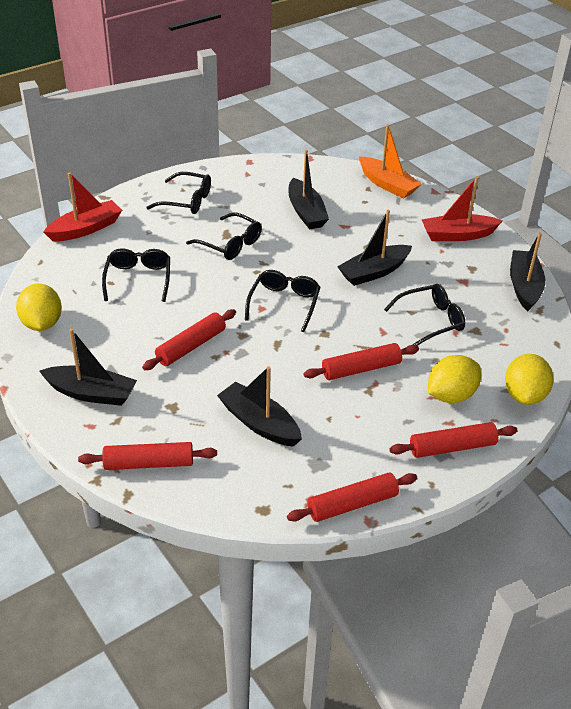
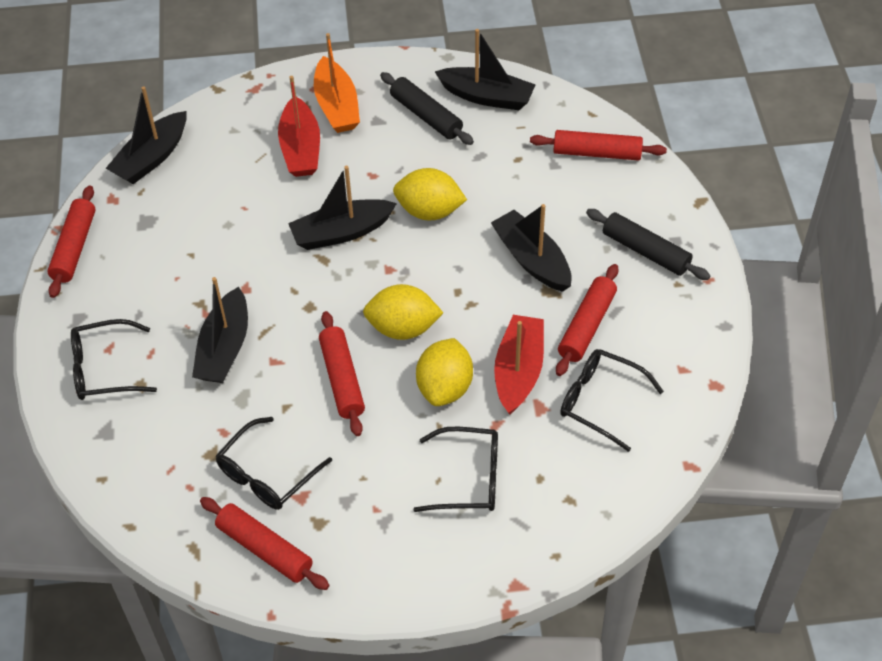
black glasses: [102,248,170,302] [146,172,211,214] [186,213,262,260] [245,270,320,332] [384,284,465,346] = 5 -> [71,319,157,400] [215,417,332,510] [414,427,498,512] [560,349,664,452] = 4
black rolling pin: none = 0 -> [380,72,474,145] [586,209,710,280] = 2

